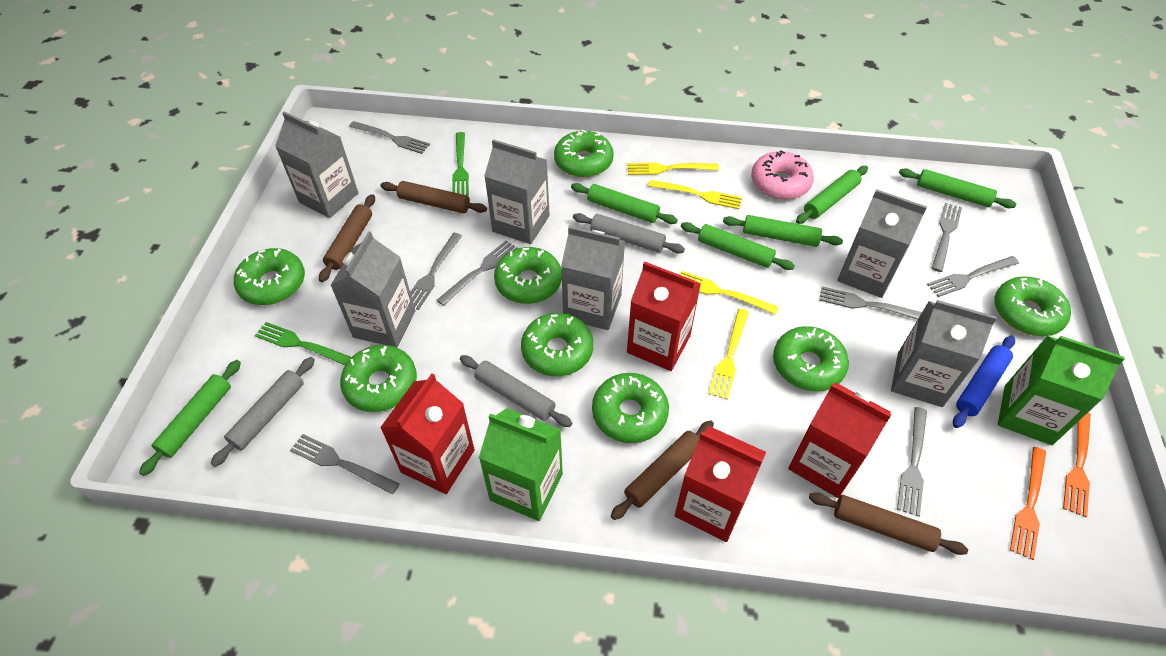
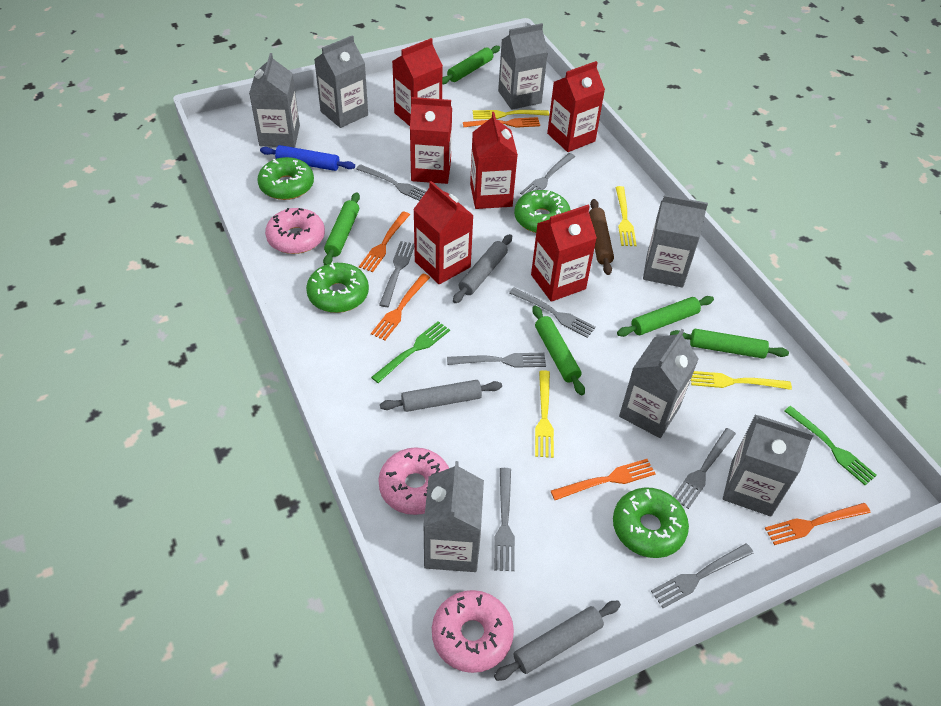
brown rolling pin: [319,194,375,282] [381,181,487,213] [611,420,714,520] [809,493,968,555] = 4 -> [589,199,614,275] = 1
green carton: [479,408,563,521] [998,336,1125,445] = 2 -> none = 0
green donut: [234,248,305,305] [340,345,417,412] [494,247,562,304] [521,313,593,376] [554,129,614,177] [592,373,669,443] [773,326,849,391] [995,276,1071,336] = 8 -> [257,157,314,200] [306,263,369,313] [514,190,570,233] [613,487,689,558] = 4
green rolling pin: [139,360,241,476] [571,183,678,224] [681,222,795,270] [723,215,843,247] [796,166,868,224] [899,168,1016,208] = 6 -> [323,192,360,265] [442,46,500,84] [532,305,585,395] [617,296,714,337] [670,329,789,359] = 5
grey carton: [275,112,358,218] [330,231,416,347] [484,139,550,244] [561,226,625,330] [837,189,927,298] [891,300,997,407] = 6 -> [249,53,300,147] [314,35,368,128] [423,461,484,572] [498,23,548,110] [619,329,699,438] [643,195,708,288] [723,415,814,516] = 7
orange fork: [1010,447,1046,560] [1063,413,1091,517] = 2 -> [359,212,410,272] [371,274,430,341] [463,117,540,128] [551,459,656,500] [765,503,871,545] = 5
pink donut: [751,150,814,200] = 1 -> [265,208,325,254] [378,447,449,515] [432,590,514,673] = 3
red carton: [380,373,475,494] [627,261,701,371] [675,426,766,542] [788,382,892,498] = 4 -> [392,38,443,126] [410,97,452,184] [413,181,474,284] [470,112,518,209] [531,205,597,302] [547,61,605,152] = 6

